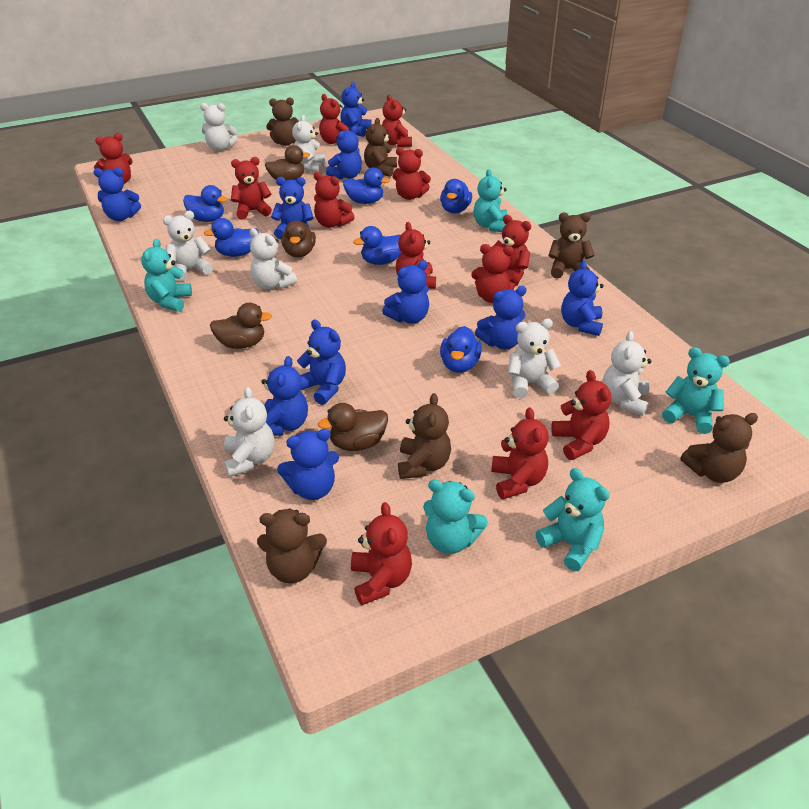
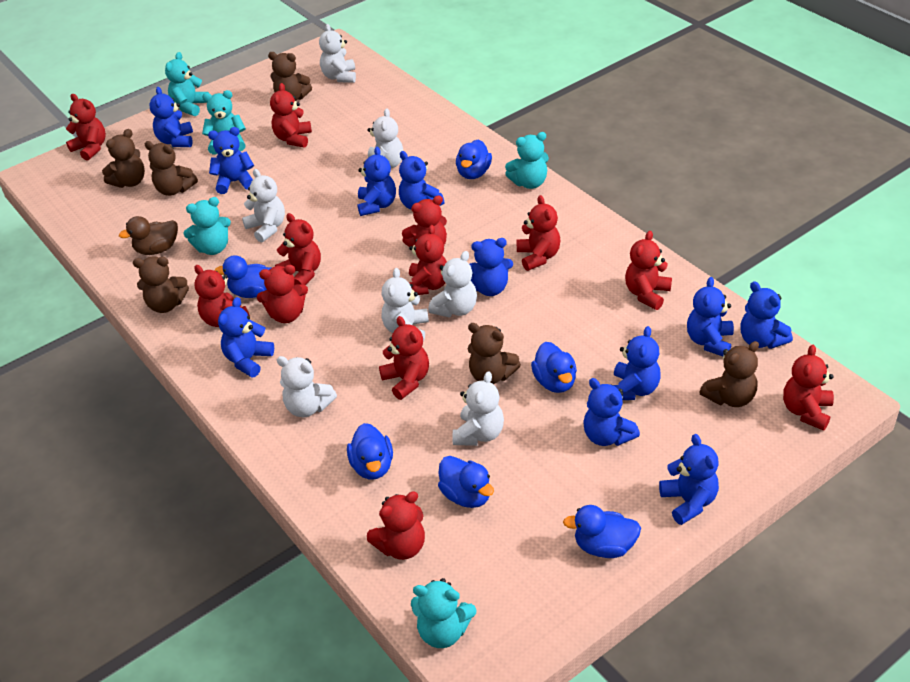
blue teddy bear: [94,168,141,221] [261,356,308,436] [271,177,314,239] [277,429,339,500] [297,319,346,405] [326,126,362,179] [340,82,372,137] [382,260,429,324] [475,286,527,349] [561,260,604,336] = 10 -> [149,87,193,147] [208,127,254,194] [218,297,274,377] [357,146,396,216] [399,151,444,210] [469,238,513,296] [583,378,640,446] [613,326,661,400] [659,434,719,525] [687,277,734,356] [740,281,793,349] = 11
brown duck: [210,303,272,349] [265,145,310,181] [281,221,316,257] [318,403,388,451] = 4 -> [119,216,178,255] = 1

